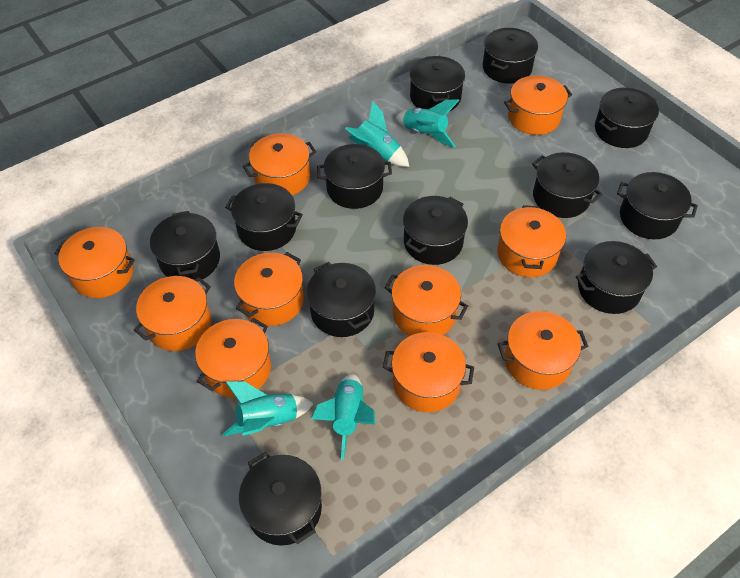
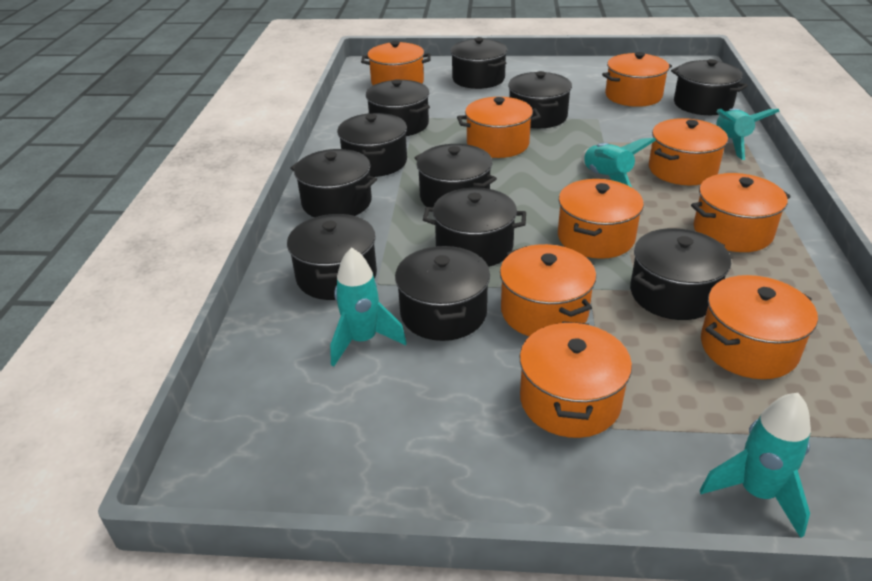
black pot: [150,211,220,280] [225,183,303,251] [239,452,322,546] [307,262,376,337] [317,144,392,209] [403,196,468,265] [410,56,465,111] [483,28,538,84] [532,152,603,218] [576,241,657,314] [595,88,659,148] [617,172,698,239] = 12 -> [287,214,377,300] [290,149,377,217] [337,113,407,177] [366,79,430,136] [395,246,490,341] [415,144,497,207] [423,188,526,267] [450,37,507,89] [508,71,572,128] [630,228,731,320] [671,59,748,115] = 11
orange pot: [54,227,135,298] [134,276,211,351] [195,318,271,398] [234,252,304,326] [243,133,316,195] [383,332,474,412] [384,265,468,336] [497,205,566,277] [498,311,588,390] [504,75,572,135] = 10 -> [361,41,431,85] [457,97,541,158] [500,244,596,336] [520,321,632,438] [558,179,644,259] [602,52,672,107] [649,118,728,185] [691,173,791,252] [701,275,818,379] = 9

